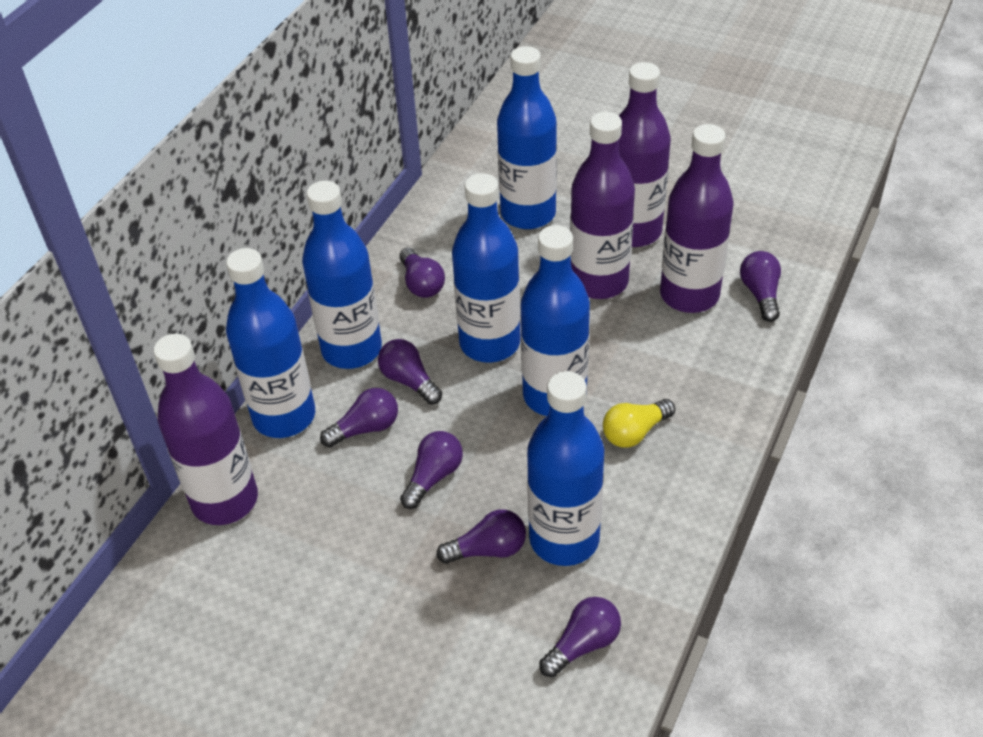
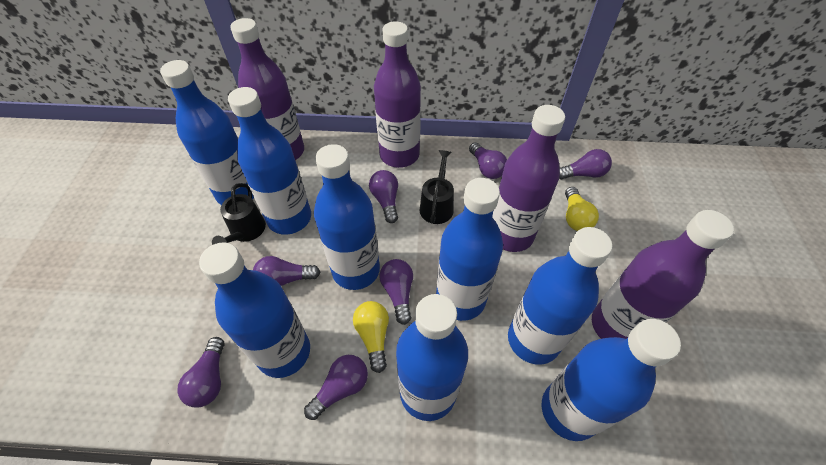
black watering can: none = 0 -> [212,183,266,245] [420,150,454,224] = 2
blue bottle: [226,248,315,438] [302,181,382,369] [452,173,521,363] [497,46,557,229] [521,225,590,416] [527,371,604,566] = 6 -> [160,60,254,205] [199,243,310,378] [228,87,311,235] [314,144,380,290] [396,294,468,421] [436,178,503,321] [508,227,612,365] [542,319,681,441] = 8
yellow light bulb: [603,399,675,448] = 1 -> [353,301,389,373] [565,187,599,231] = 2

